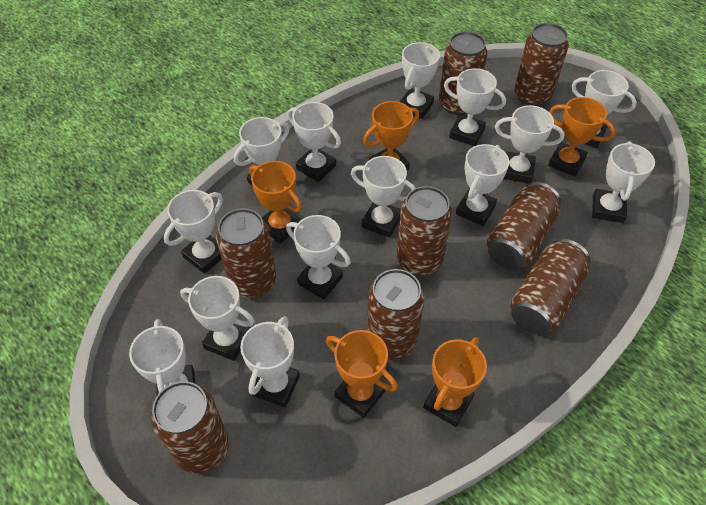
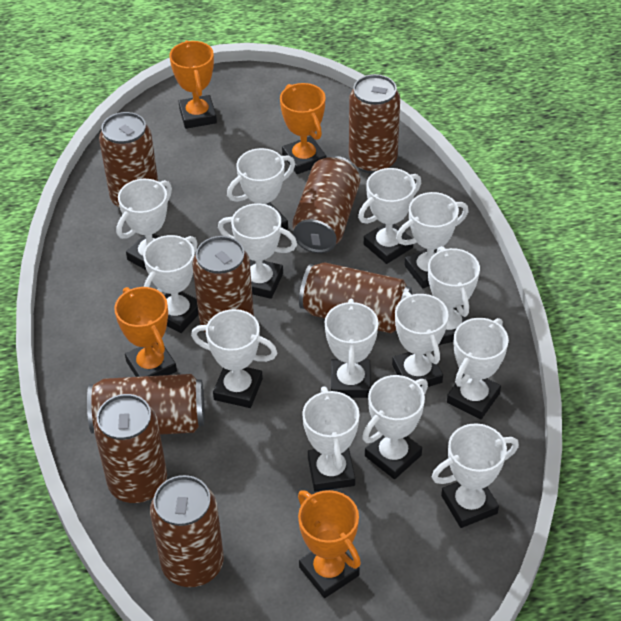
orange trophy: [249,161,302,244] [326,330,398,418] [363,101,419,170] [423,337,487,427] [548,97,616,177] = 5 -> [114,287,177,377] [169,41,217,129] [280,83,326,174] [298,490,361,598] = 4

